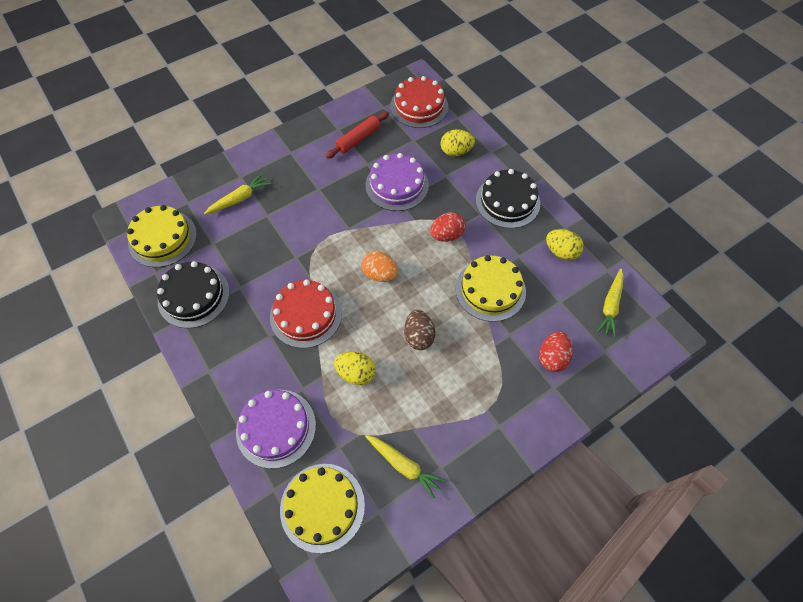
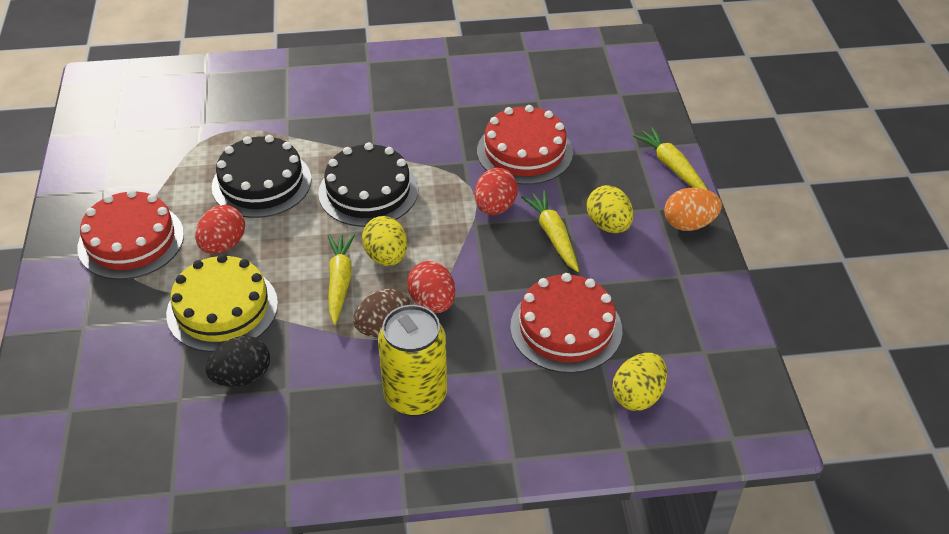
black egg: none = 0 -> [205,336,270,387] = 1
purple cake: [236,390,316,469] [365,153,429,211] = 2 -> none = 0
red cake: [270,279,342,348] [390,76,448,128] = 2 -> [77,190,184,280] [477,105,573,185] [510,273,622,373] = 3
red egg: [430,212,466,242] [539,331,573,372] = 2 -> [195,205,245,254] [407,261,455,313] [475,168,518,215] = 3
red rolling pin: [326,111,389,159] = 1 -> none = 0
yellow cake: [127,205,197,267] [280,464,365,553] [456,255,526,322] = 3 -> [166,254,278,352] = 1
yellow can: none = 0 -> [378,305,447,416] = 1

